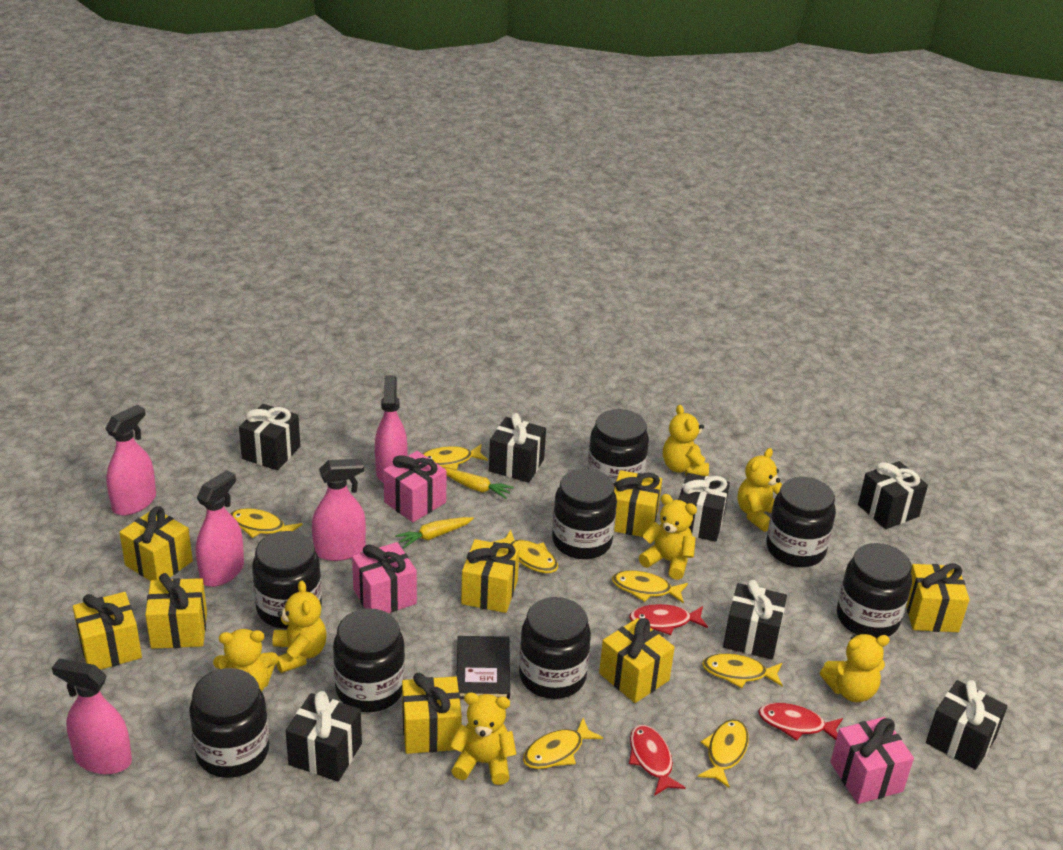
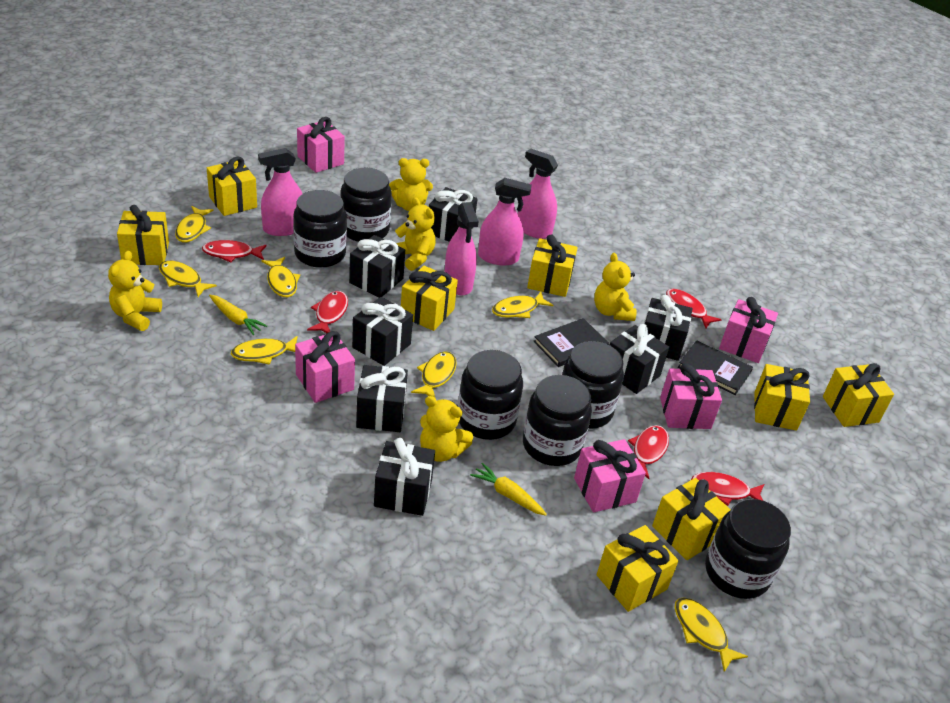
black book: [457,636,510,699] = 1 -> [533,318,609,367] [678,340,753,395] = 2
black jar: [189,668,269,778] [252,531,322,629] [333,608,405,712] [519,597,591,699] [552,468,617,559] [587,409,649,484] [766,477,836,567] [837,543,912,639] = 8 -> [293,190,347,268] [340,168,392,242] [458,350,523,440] [523,375,592,466] [562,341,624,429] [705,499,791,599] = 6
pink gift: [352,542,417,613] [383,451,447,522] [830,717,914,804] = 3 -> [295,331,355,403] [297,117,345,173] [574,439,646,512] [660,363,722,429] [719,297,778,363] = 5
pink spray bottle: [52,659,132,774] [105,405,156,516] [196,470,244,587] [312,459,366,561] [375,375,407,483] = 5 -> [258,148,302,236] [445,202,479,295] [478,178,532,265] [518,148,558,239] = 4
red fish: [629,604,708,635] [629,725,686,796] [759,703,843,741] = 3 -> [202,240,267,262] [307,291,348,333] [628,425,669,479] [666,289,722,329] [691,472,765,506] = 5
yellow teddy bear: [213,629,278,691] [273,581,326,673] [450,692,516,785] [639,494,697,580] [663,405,709,476] [738,448,782,532] [820,634,890,702] = 7 -> [108,251,162,331] [389,158,433,211] [395,197,436,271] [420,396,473,462] [594,253,637,321] = 5

